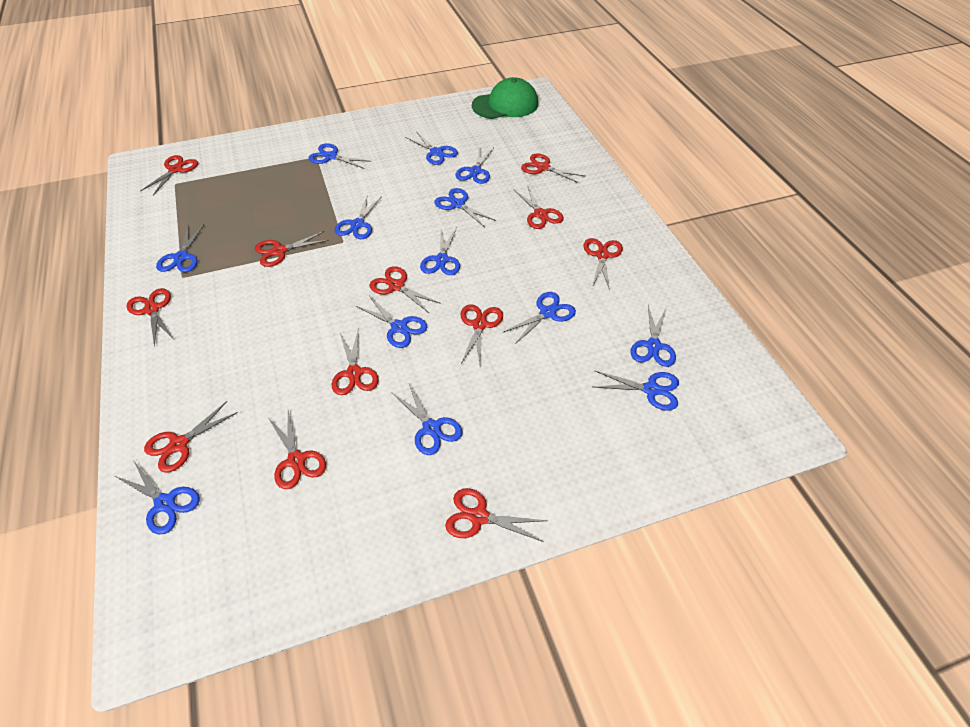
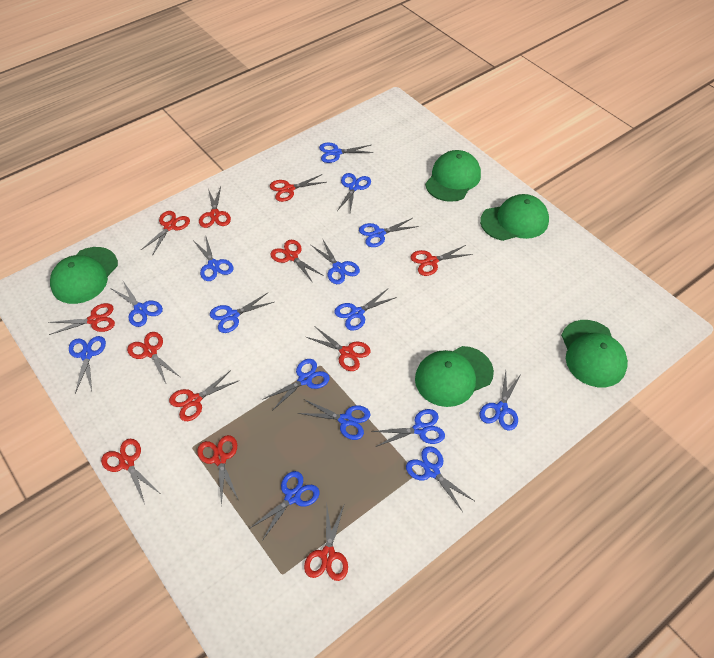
blue scissors: [115,460,200,534] [156,225,204,272] [309,143,372,169] [335,195,382,239] [356,296,427,348] [391,384,463,455] [405,131,458,165] [420,227,460,275] [434,188,496,227] [455,147,494,184] [502,292,576,344] [593,370,679,411] [630,305,676,367] = 13 -> [69,336,106,394] [110,281,163,327] [193,237,233,281] [210,293,274,333] [249,471,320,541] [262,359,330,411] [298,399,370,440] [311,240,360,284] [319,143,374,163] [334,289,397,331] [337,173,371,212] [359,218,419,247] [371,409,445,447] [406,446,474,512] [480,371,521,431] = 15
green cap: [472,77,538,119] = 1 -> [50,247,118,304] [415,346,494,407] [425,150,481,202] [480,194,549,241] [561,320,628,387] = 5

